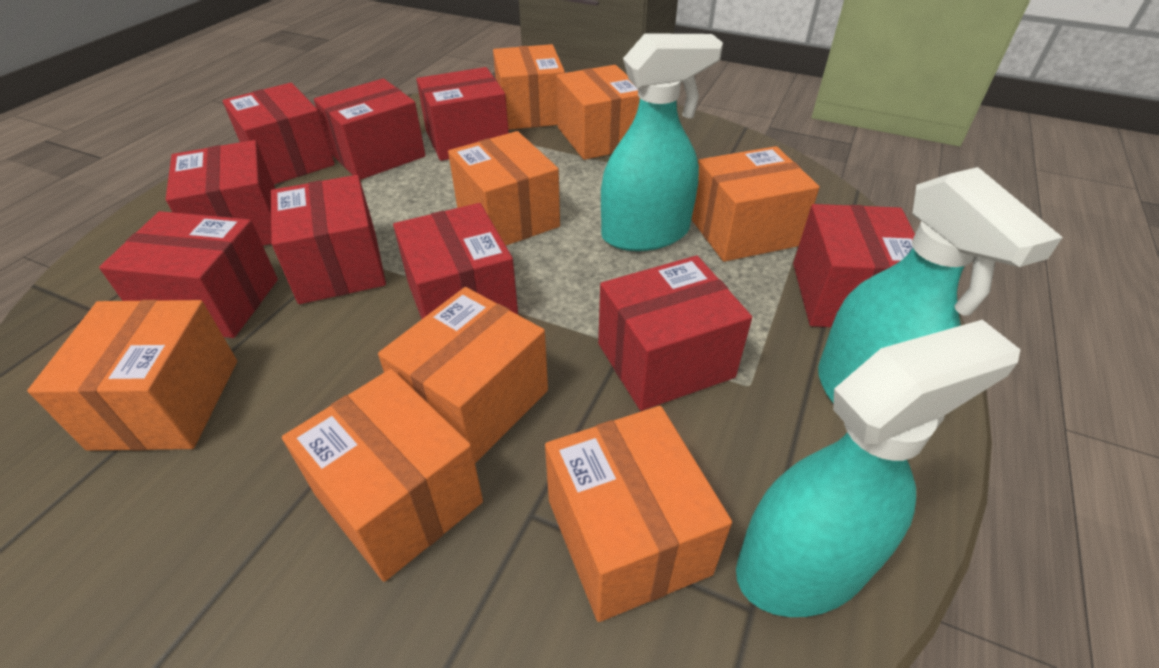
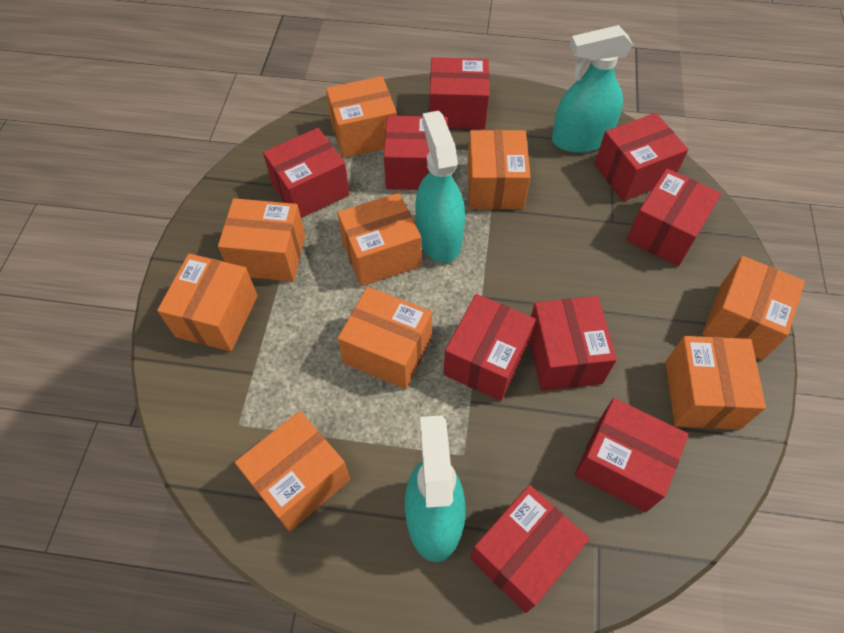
orange box: [27,300,237,451] [282,369,483,582] [378,287,548,463] [448,131,560,245] [493,44,565,130] [545,406,732,622] [557,65,640,160] [691,146,820,262] = 8 -> [157,254,258,352] [218,198,305,282] [235,411,350,532] [326,76,397,158] [337,193,421,286] [338,287,432,389] [467,130,530,209] [666,336,766,430] [702,256,805,360] = 9

